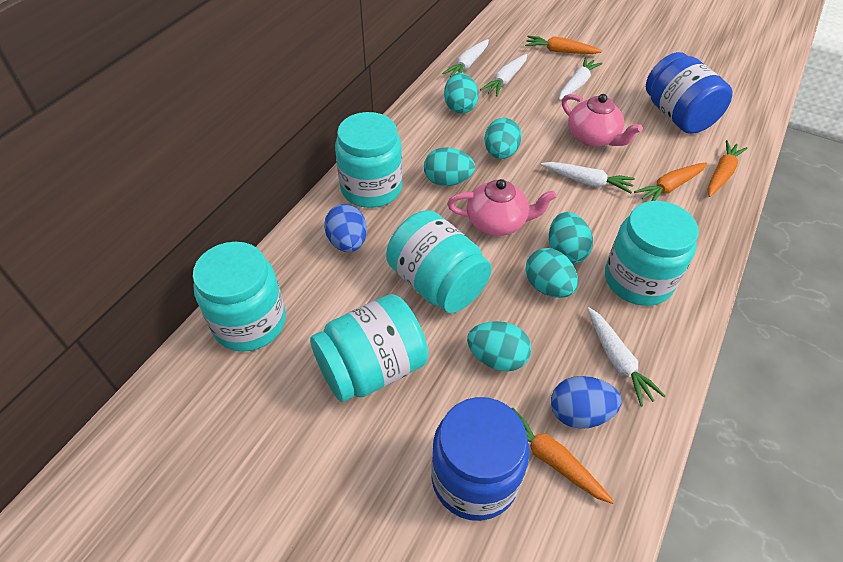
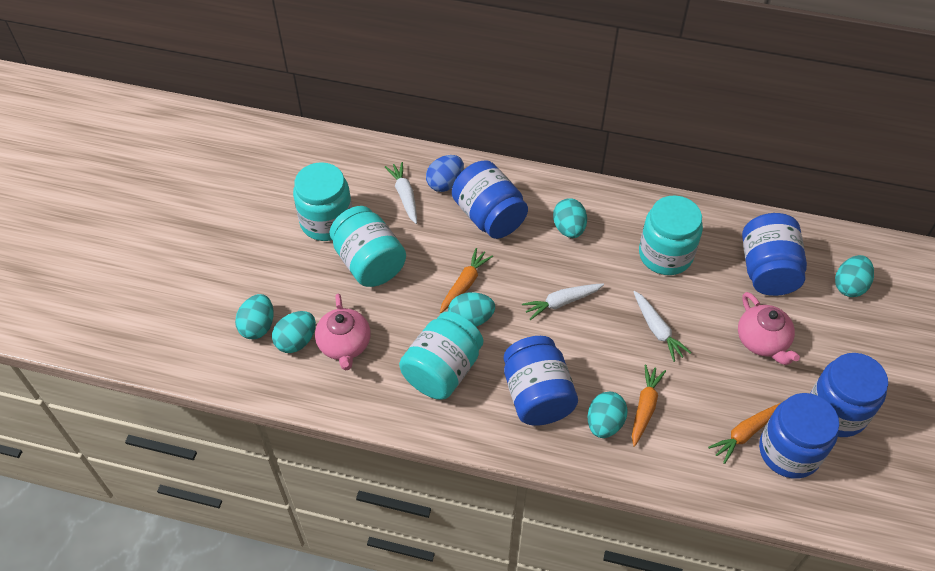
blue egg: [324,204,367,252] [551,376,622,429] = 2 -> [426,155,464,192] = 1
blue jar: [431,397,530,521] [646,52,732,134] = 2 -> [452,160,528,239] [504,336,578,426] [742,213,807,296] [759,393,839,479] [810,353,888,437] = 5
orange carrot: [512,408,614,504] [525,36,602,54] [634,162,707,201] [707,140,748,197] = 4 -> [440,248,493,313] [632,365,666,447] [708,403,781,464] = 3
turquoise jar: [193,242,286,352] [310,294,428,402] [335,112,403,208] [386,210,492,313] [605,201,699,306] = 5 -> [293,162,352,241] [330,206,406,287] [399,311,483,400] [639,195,703,275] = 4
white carrot: [442,39,489,77] [480,54,527,96] [541,162,635,193] [559,57,602,100] [587,307,666,407] = 5 -> [385,162,417,224] [522,284,604,320] [633,291,691,362] = 3

